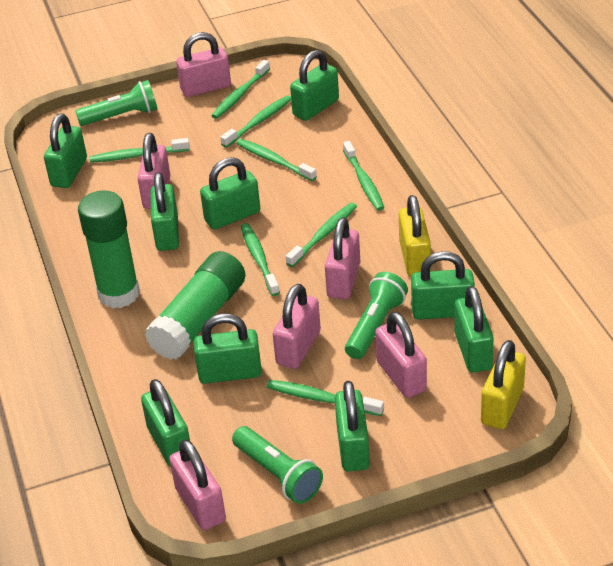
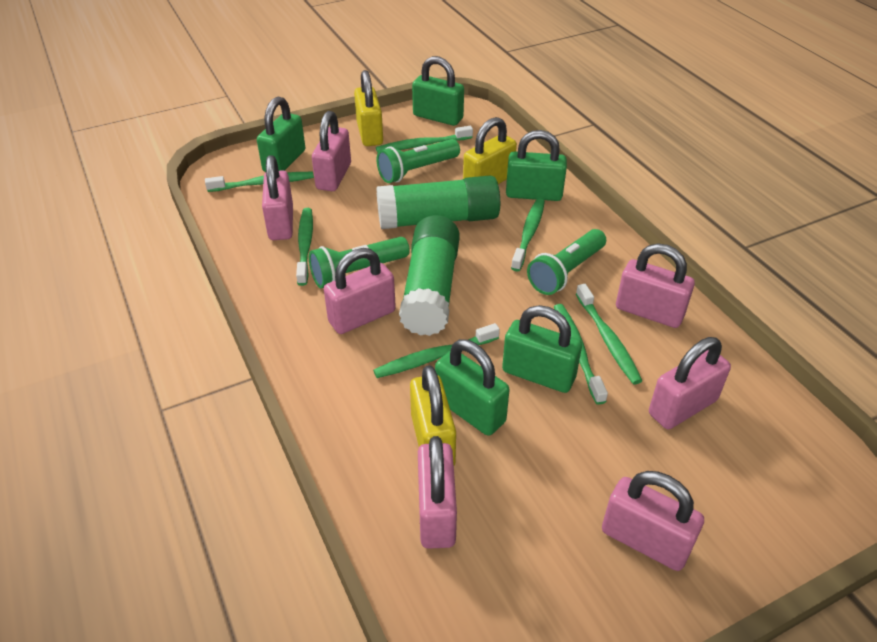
green padlock: [44,114,87,188] [141,379,190,467] [150,172,179,251] [194,314,262,384] [200,157,260,230] [290,50,339,121] [335,381,370,472] [411,251,475,320] [454,286,494,373] = 9 -> [257,96,305,172] [412,56,464,126] [435,339,510,436] [502,305,582,393] [506,130,567,201] = 5
green toothbrush: [90,138,190,163] [211,60,270,119] [220,95,291,148] [236,139,317,181] [241,223,280,296] [266,380,384,416] [286,202,357,267] [343,141,384,211] = 8 -> [205,172,314,192] [296,208,313,286] [373,323,500,378] [376,126,473,153] [511,198,545,271] [554,304,608,405] [576,284,642,384] = 7
pink padlock: [137,133,170,209] [169,439,226,530] [176,32,231,97] [273,284,321,369] [325,217,360,299] [375,312,427,398] = 6 -> [262,155,293,240] [312,111,351,191] [324,248,396,334] [418,436,457,549] [602,471,704,571] [616,244,695,328] [649,337,731,429] = 7
yellow padlock: [399,195,431,276] [481,340,526,429] = 2 -> [354,70,383,146] [410,365,456,465] [463,117,517,184] = 3

